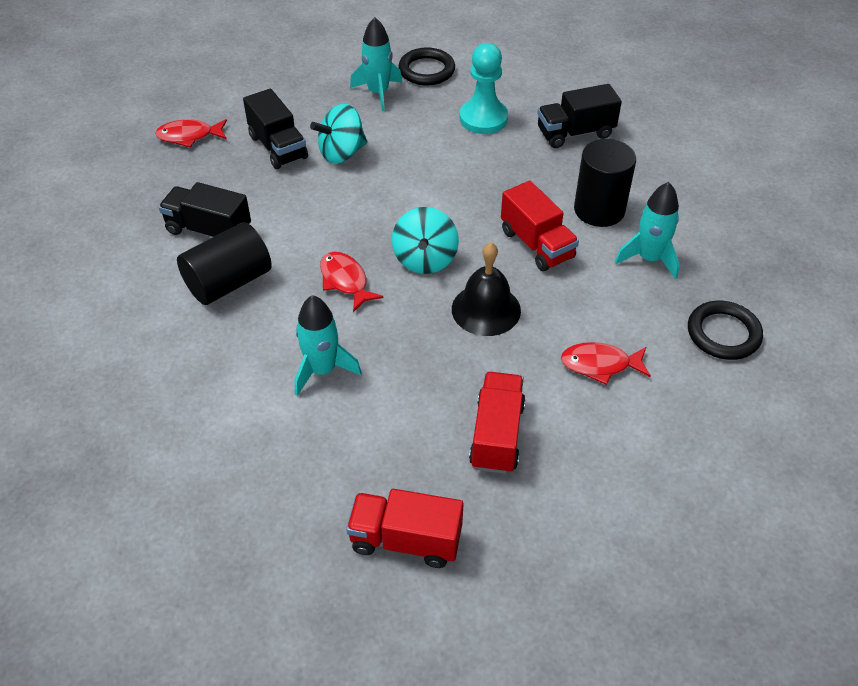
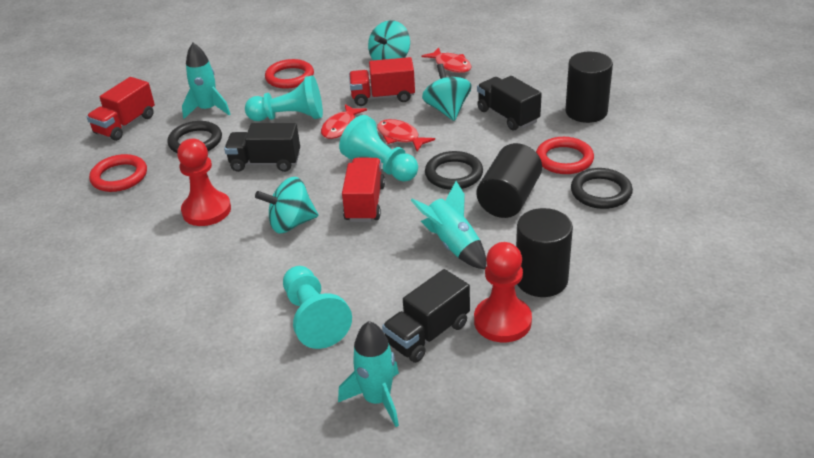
black bell: [452,242,521,336] = 1 -> none = 0
black cylinder: [177,222,272,305] [574,139,636,227] = 2 -> [477,143,542,218] [516,208,573,297] [565,52,613,123] = 3
black ring: [398,48,455,86] [688,301,763,360] = 2 -> [167,121,222,153] [425,151,483,190] [571,168,633,209] = 3
red pawn: none = 0 -> [177,139,231,226] [474,242,532,342] = 2
red ring: none = 0 -> [89,154,147,192] [265,59,314,89] [536,137,594,174] = 3
turquoise pawn: [459,43,508,134] = 1 -> [245,75,323,121] [283,266,352,349] [339,115,418,182] = 3
turquoise spinning top: [310,104,367,164] [392,207,459,274] = 2 -> [255,177,318,233] [368,20,410,60] [422,64,472,121] = 3

